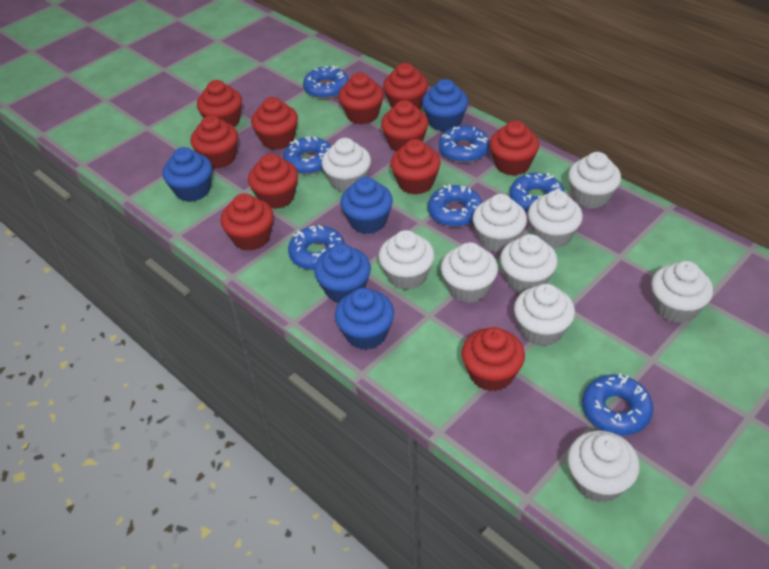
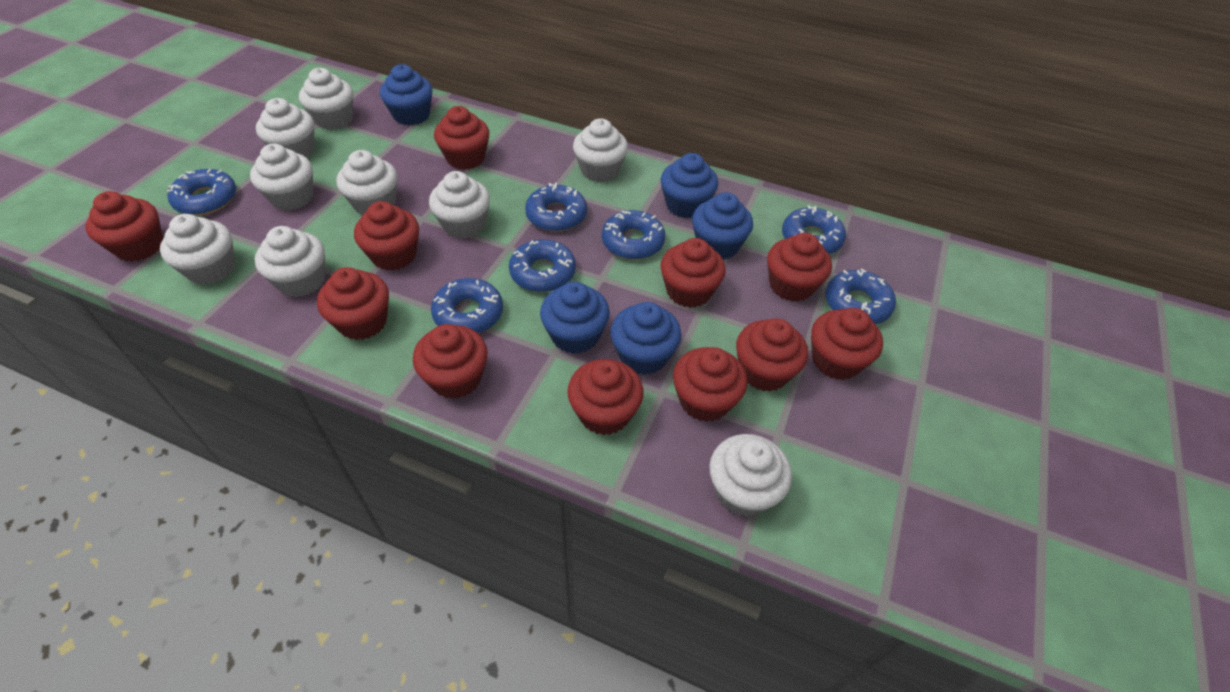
white cupcake: [321,138,371,192] [379,230,435,290] [441,242,498,303] [473,194,527,252] [500,234,558,293] [514,284,575,346] [528,190,583,249] [567,430,640,503] [568,152,621,209] [651,261,713,323] = 10 -> [160,214,235,285] [250,144,313,211] [255,226,325,297] [256,98,315,158] [299,68,353,130] [336,150,397,215] [429,171,490,239] [573,118,628,182] [709,434,792,517] = 9

